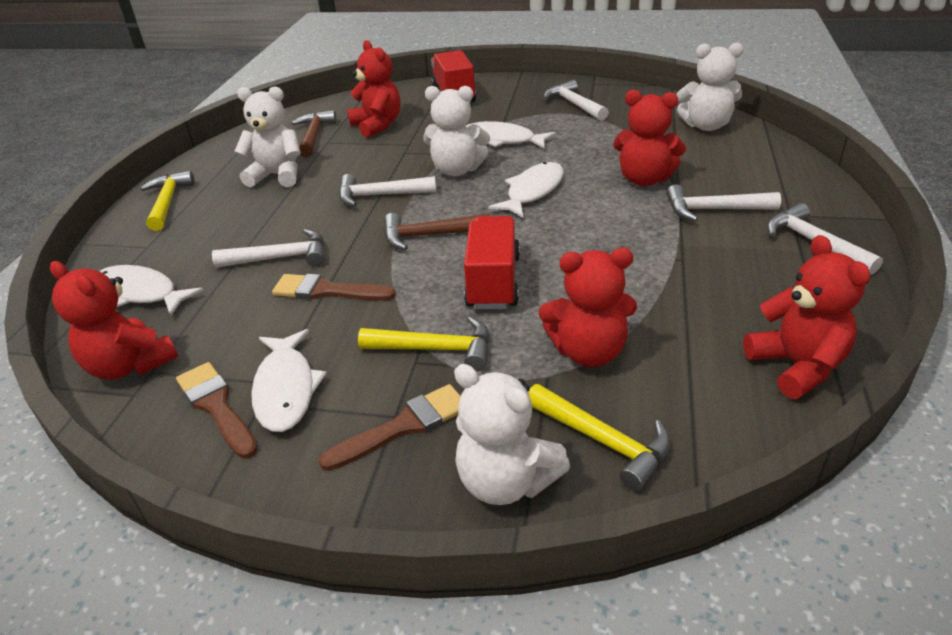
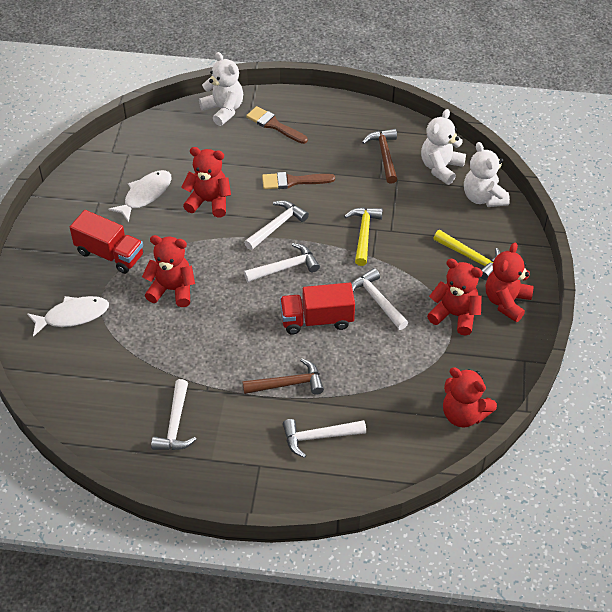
brown brush: [176,362,258,459] [272,274,396,301] [318,384,461,471] = 3 -> [246,106,308,144] [262,172,335,189] = 2
white fish: [100,265,204,316] [251,329,327,432] [466,121,556,149] [488,162,564,218] = 4 -> [27,296,109,337] [108,170,172,222] = 2
white teddy bear: [234,86,301,187] [423,86,490,176] [454,364,570,505] [677,43,744,131] = 4 -> [199,52,243,126] [421,109,466,185] [464,142,510,207] = 3
yellow hammer: [140,171,195,231] [358,316,490,371] [528,384,671,491] = 3 -> [344,207,383,266] [433,230,500,280] = 2

